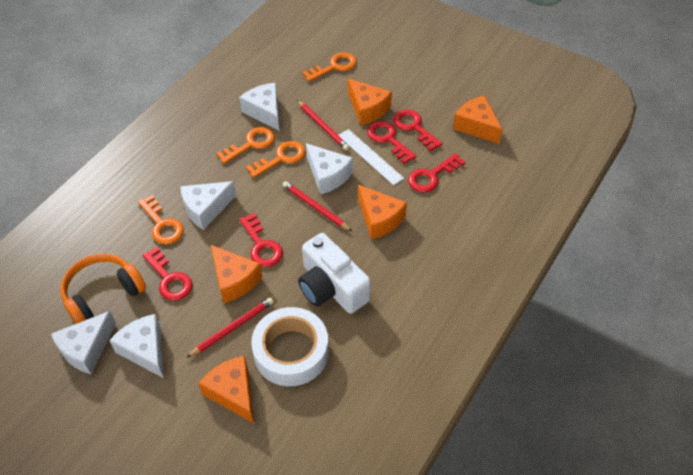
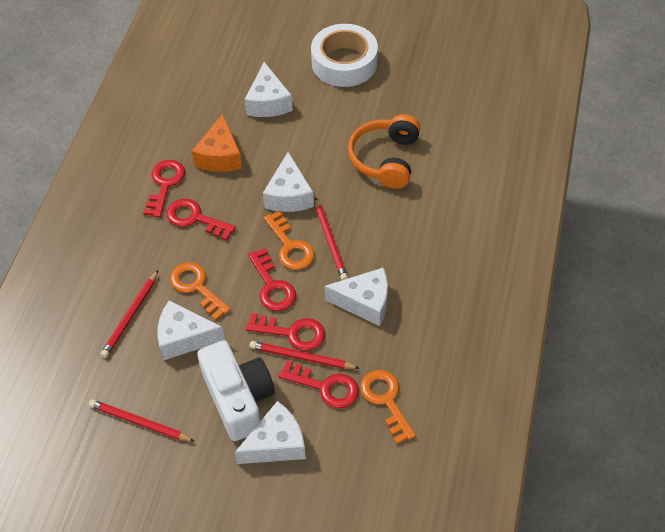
orange cheese: [198,355,254,424] [211,245,263,303] [348,78,392,125] [358,185,407,239] [453,95,503,144] = 5 -> [192,114,242,172] = 1
orange key: [138,195,184,244] [216,127,275,164] [246,141,306,178] [302,52,357,82] = 4 -> [170,262,231,320] [264,210,315,270] [360,370,416,444] = 3
red pencil: [186,297,274,358] [283,181,352,231] [297,100,349,150] = 3 -> [89,399,195,442] [100,271,158,358] [250,341,360,369] [315,198,348,280] = 4
white ruler: [338,129,404,185] = 1 -> none = 0

